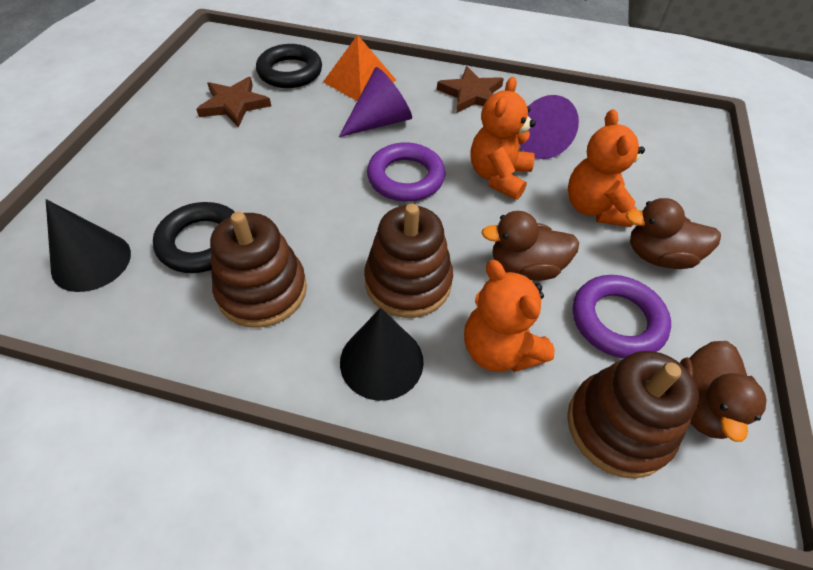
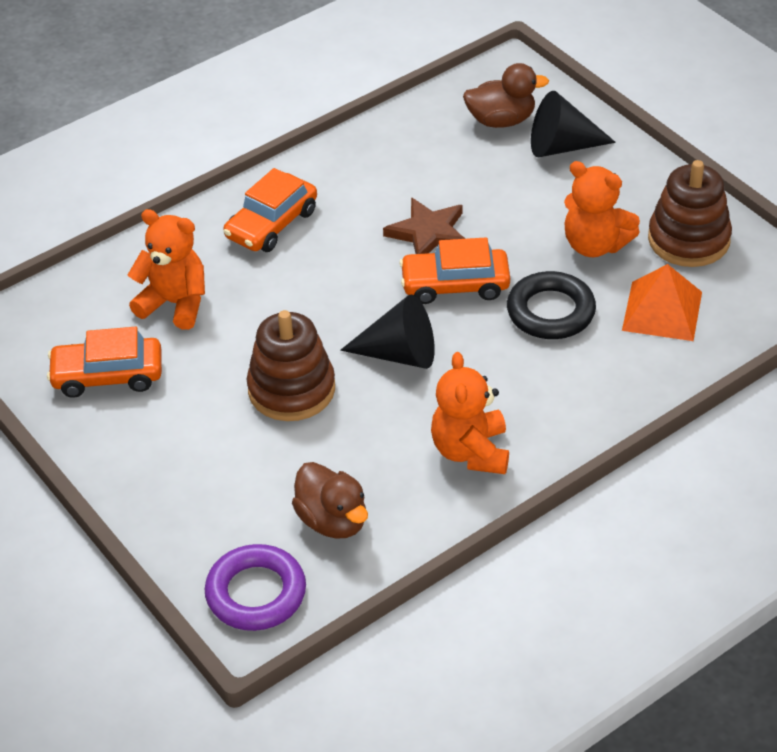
black ring: [153,202,234,273] [256,44,322,88] = 2 -> [507,271,596,339] = 1
brown duck: [481,211,579,281] [626,198,721,269] [680,341,766,442] = 3 -> [292,462,368,539] [463,63,549,128] = 2
brown stacking toy: [210,212,307,328] [364,204,453,318] [567,351,699,479] = 3 -> [247,310,335,421] [648,160,732,267] = 2
brown star: [196,77,271,127] [437,66,504,113] = 2 -> [383,197,465,254] = 1
orange car: none = 0 -> [47,327,162,398] [223,168,317,252] [399,238,510,304] = 3
purple cone: [339,67,412,137] [520,95,579,159] = 2 -> none = 0
purple ring: [367,142,445,202] [573,275,671,358] = 2 -> [205,544,306,631] = 1

